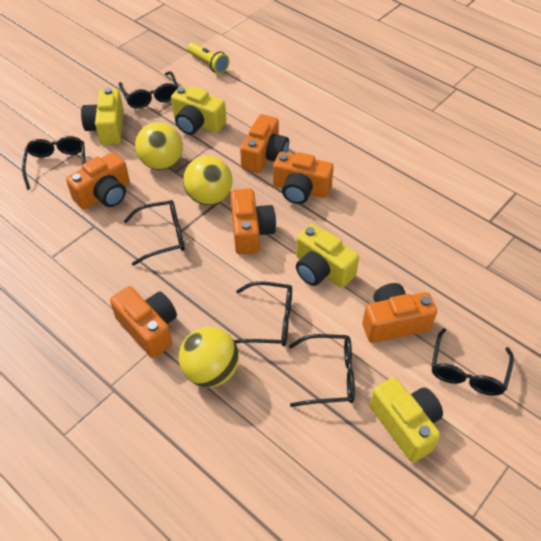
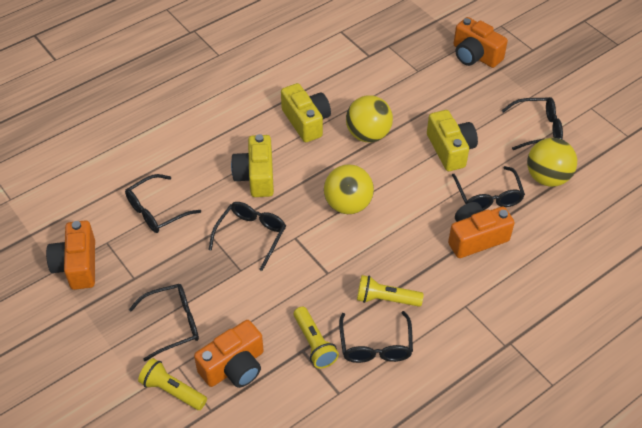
orange camera: [66,152,130,209] [110,286,177,358] [230,189,276,254] [240,114,289,173] [273,152,334,204] [362,283,437,343] = 6 -> [46,220,95,290] [194,320,264,388] [448,202,515,258] [453,17,508,68] = 4
yellow camera: [81,87,124,145] [171,86,226,135] [296,224,359,288] [370,377,443,462] = 4 -> [231,134,274,197] [281,83,331,142] [427,110,478,171] = 3
yellow flashlight: [187,42,229,74] = 1 -> [138,358,207,410] [294,307,339,369] [357,275,424,307] = 3

